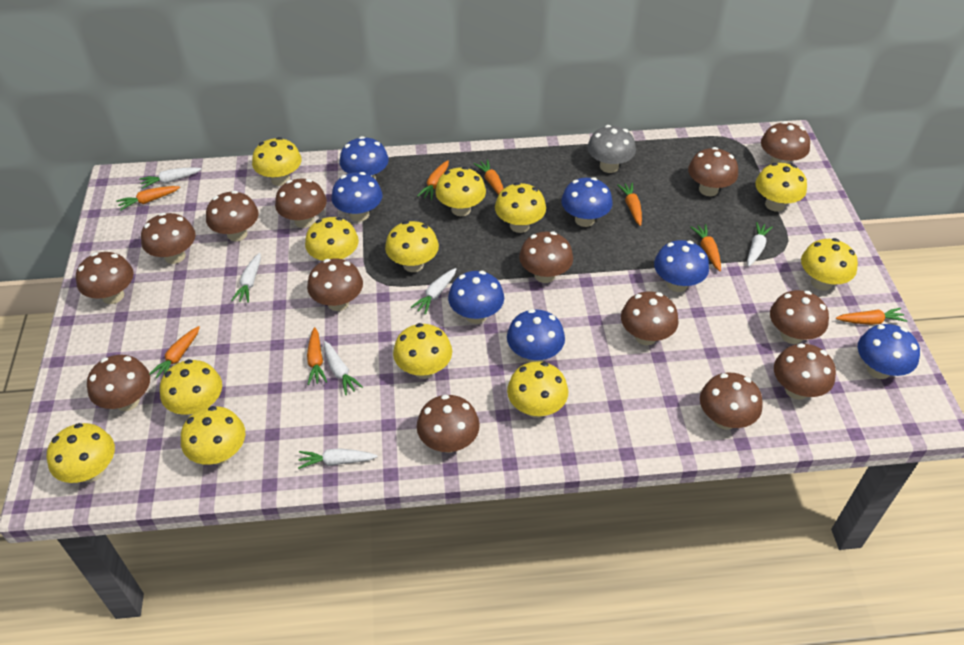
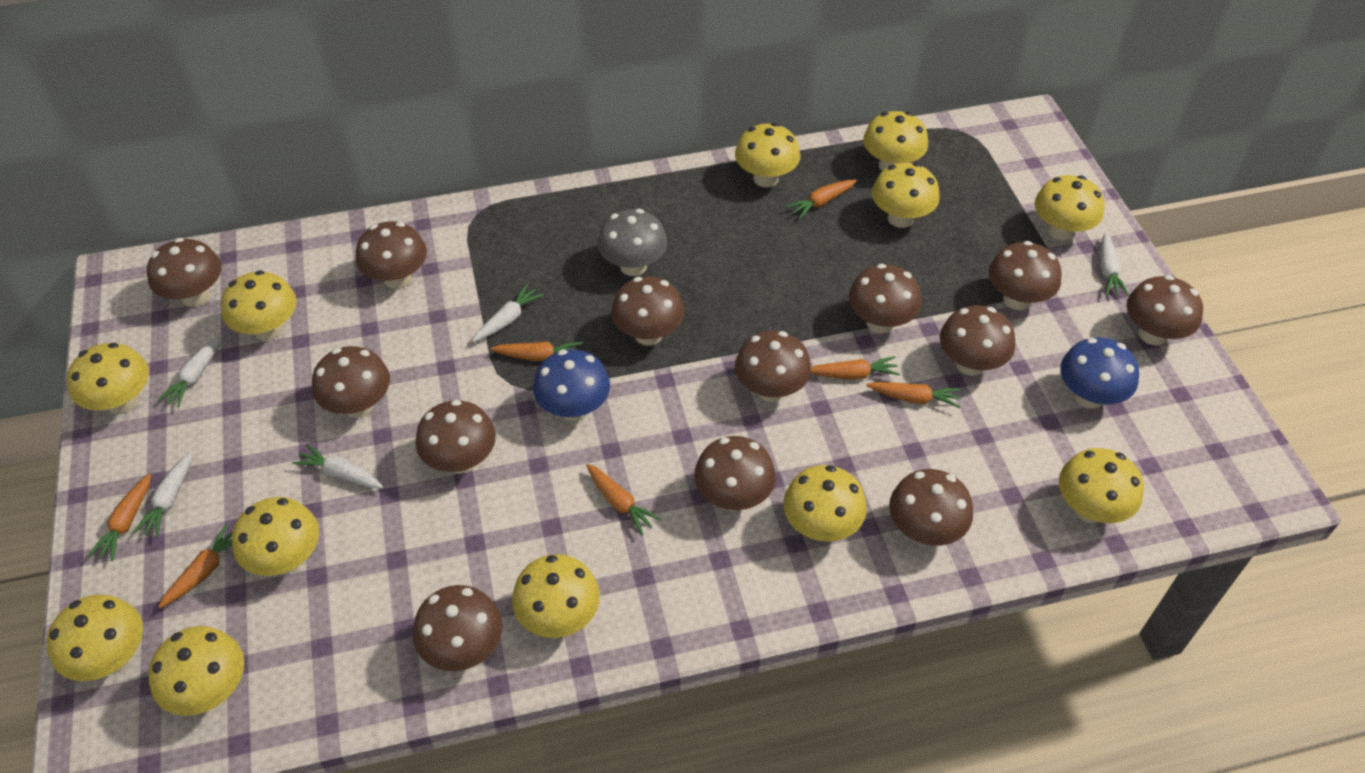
blue mushroom: [331,172,382,222] [340,136,389,179] [448,271,504,324] [507,309,565,363] [561,177,613,227] [654,240,709,292] [858,324,920,379] = 7 -> [533,349,610,421] [1060,337,1139,409] = 2
brown mushroom: [76,252,134,304] [87,355,150,411] [141,213,196,264] [206,191,259,242] [275,179,327,228] [307,259,363,311] [417,395,480,453] [519,231,573,283] [621,291,679,345] [688,147,738,196] [700,373,763,430] [761,121,810,164] [770,290,829,344] [774,343,836,400] = 14 -> [147,238,222,307] [312,346,390,418] [356,221,427,289] [413,585,503,671] [416,400,496,474] [611,276,684,346] [694,436,776,510] [735,331,811,402] [849,264,922,334] [889,469,973,546] [940,305,1015,376] [989,241,1061,310] [1126,275,1203,345] = 13
orange carrot: [116,186,180,211] [149,326,200,378] [307,327,327,385] [417,160,449,200] [474,159,504,195] [617,183,642,226] [690,224,721,271] [836,308,907,325] = 8 -> [88,473,151,561] [158,523,233,608] [491,342,583,361] [586,464,661,535] [786,179,857,219] [811,356,900,379] [866,382,962,408] = 7
white carrot: [139,167,202,189] [231,253,261,303] [298,448,378,469] [324,341,363,395] [411,268,456,315] [747,222,773,267] = 6 -> [133,452,192,537] [158,335,222,407] [292,444,383,488] [472,284,544,342] [1100,232,1129,296] = 5

